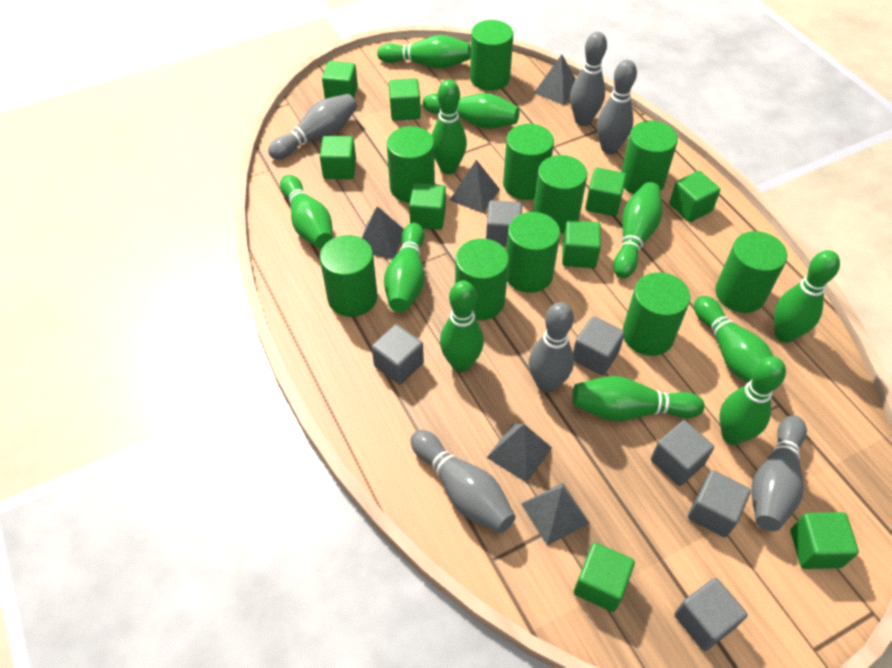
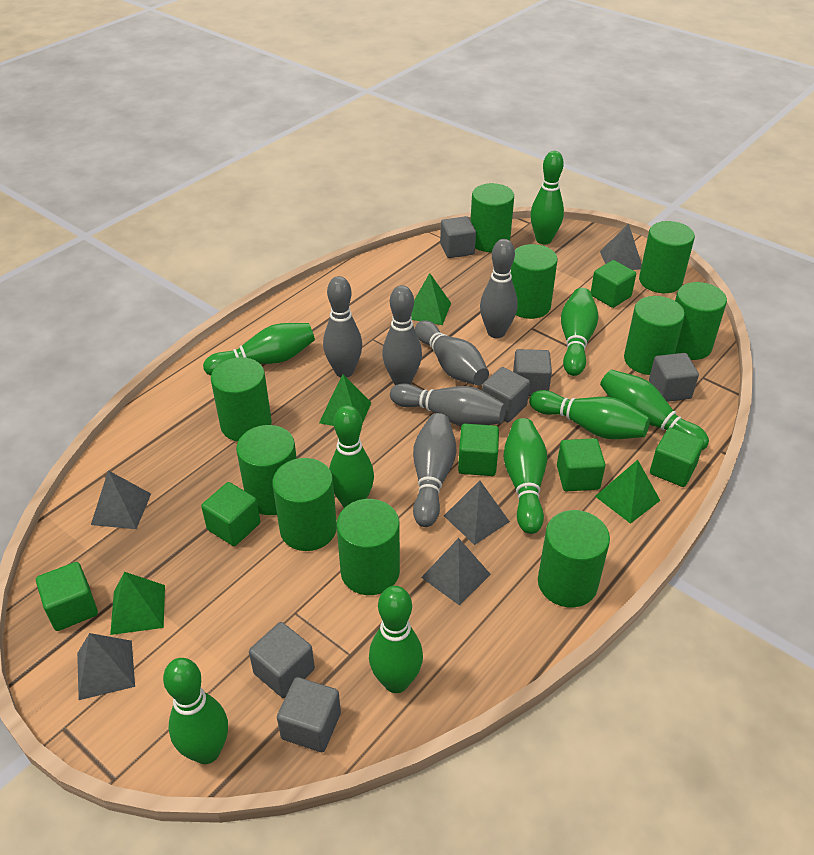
green bowling pin: [280,175,333,249] [377,35,471,69] [384,223,425,312] [423,93,520,129] [432,79,467,174] [440,281,484,372] [572,376,704,421] [613,182,663,278] [694,296,779,391] [719,356,786,445] [774,250,840,343] = 11 -> [163,658,228,764] [203,323,315,375] [329,405,374,508] [369,586,423,693] [503,418,547,534] [529,390,650,439] [530,151,564,244] [561,288,599,376] [600,370,709,450] = 9
green cube: [320,136,356,179] [322,61,358,99] [389,78,421,121] [409,183,446,230] [562,220,601,268] [574,543,635,612] [585,168,626,216] [669,171,721,222] [791,512,859,569] = 9 -> [36,562,98,631] [201,482,260,546] [458,424,499,476] [557,438,605,491] [591,260,636,308] [650,428,704,487] = 6
green pyramid: none = 0 -> [110,572,165,635] [319,374,371,426] [411,273,451,325] [595,460,661,524] = 4

